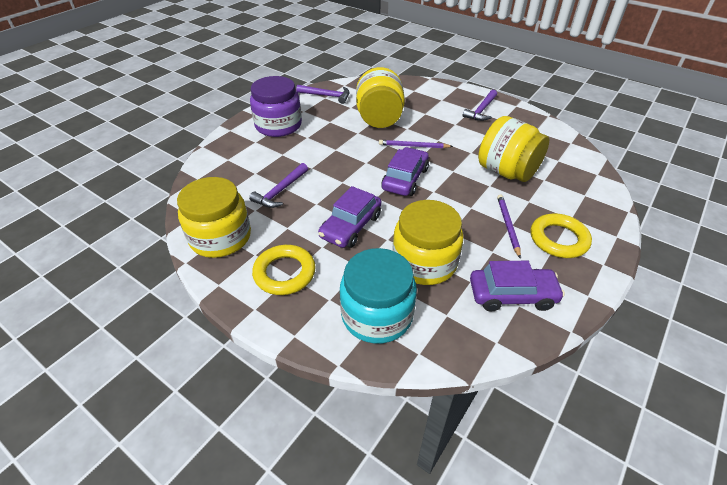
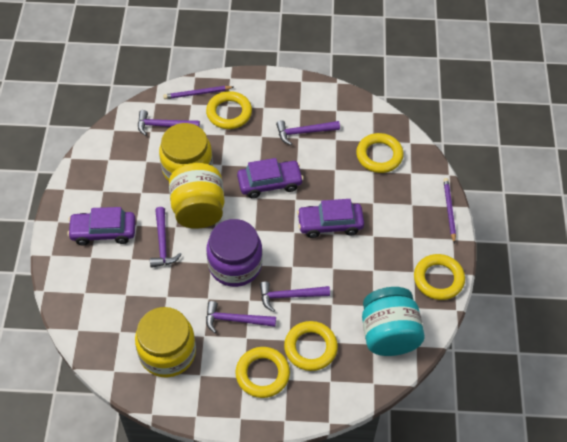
purple hammer: [249,163,308,208] [296,85,350,104] [463,90,497,121] = 3 -> [138,110,200,136] [150,207,182,268] [206,301,276,333] [260,281,330,312] [276,120,340,145] = 5
yellow jar: [177,177,251,258] [356,67,405,128] [392,200,463,285] [478,116,549,182] = 4 -> [135,307,196,378] [159,123,213,181] [169,163,224,229] = 3
yellow ring: [252,245,316,295] [531,214,592,258] = 2 -> [206,91,252,129] [235,347,290,398] [284,321,338,371] [356,133,404,173] [414,254,465,300] = 5

